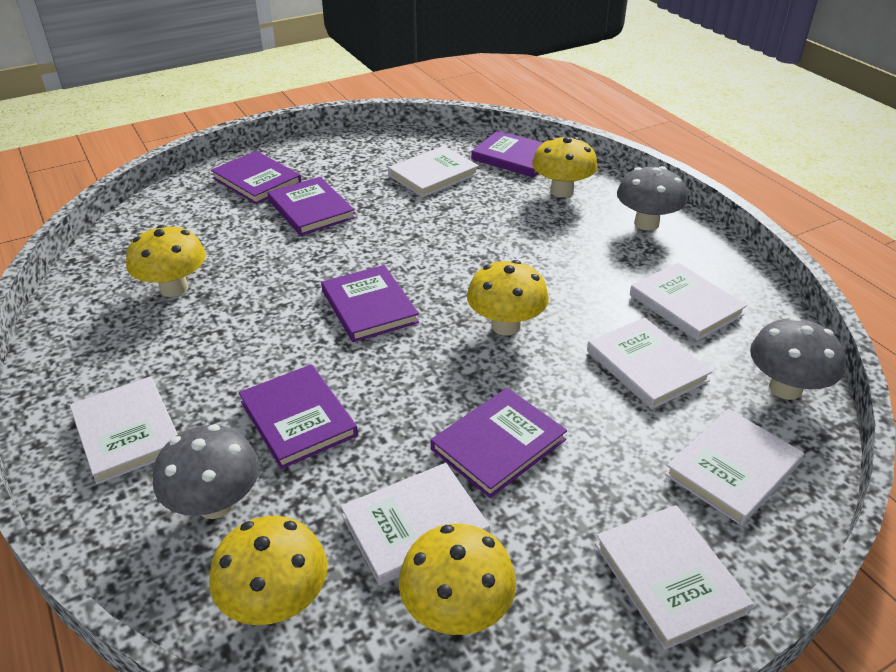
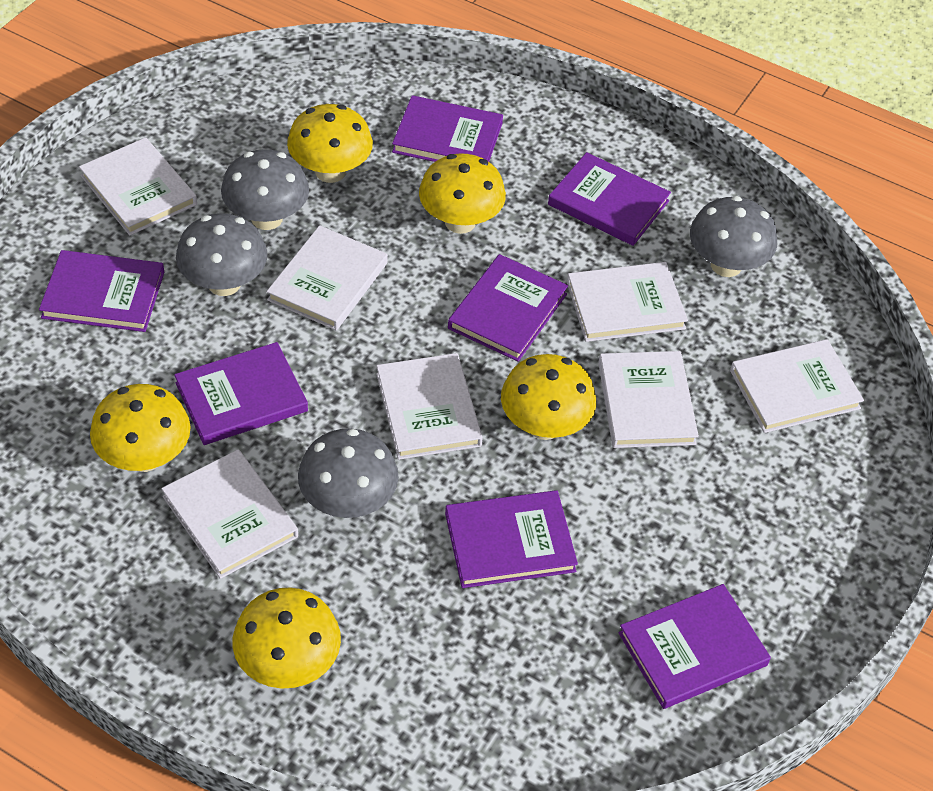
grey mushroom: [153,424,260,519] [617,166,687,231] [750,317,845,400] = 3 -> [176,213,267,296] [221,149,309,230] [298,428,398,518] [690,196,777,277] = 4
purple book: [211,151,302,204] [239,364,358,469] [268,177,355,236] [321,265,419,342] [431,388,567,498] [471,130,543,177] = 6 -> [39,250,164,332] [174,342,308,445] [392,95,503,162] [445,490,578,588] [448,254,568,362] [548,152,671,246] [618,584,771,709] = 7

